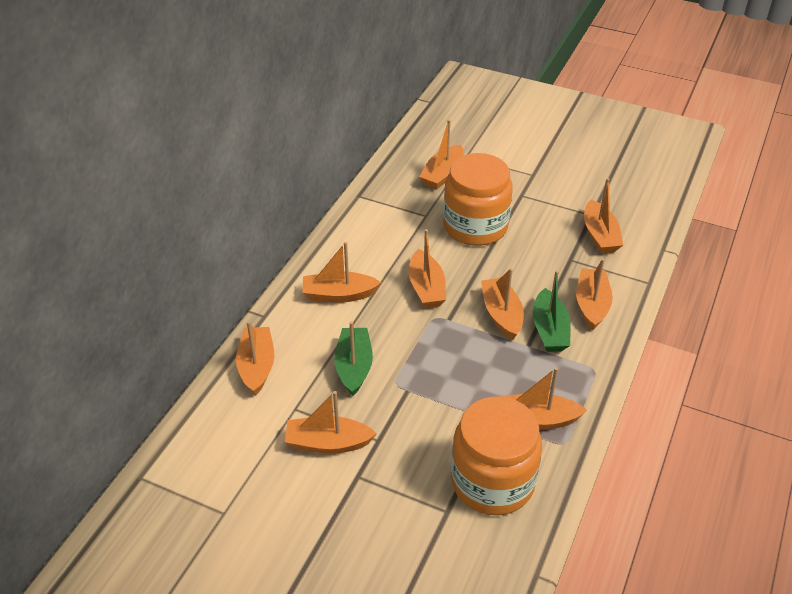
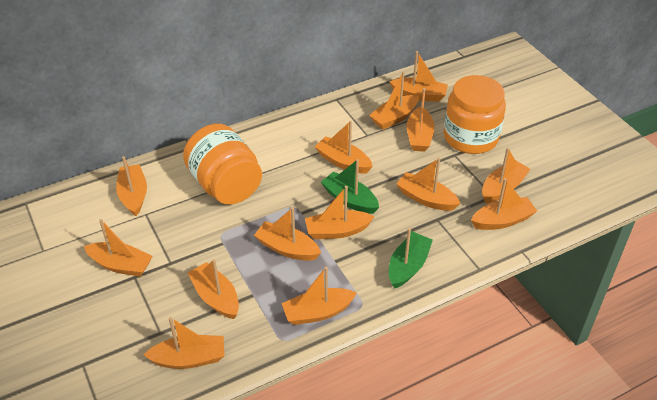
orange boat: [236,321,274,395] [285,391,377,454] [302,242,381,302] [409,229,446,308] [419,119,464,190] [481,268,524,340] [500,367,587,430] [576,258,613,331] [584,178,623,254] = 9 -> [84,219,153,277] [116,156,147,216] [144,317,224,369] [188,259,239,319] [254,207,321,261] [281,266,357,325] [305,186,375,239] [315,121,373,174] [369,71,419,129] [389,51,448,102] [396,157,461,211] [407,88,435,152] [471,178,537,230] [482,148,531,203] = 14

